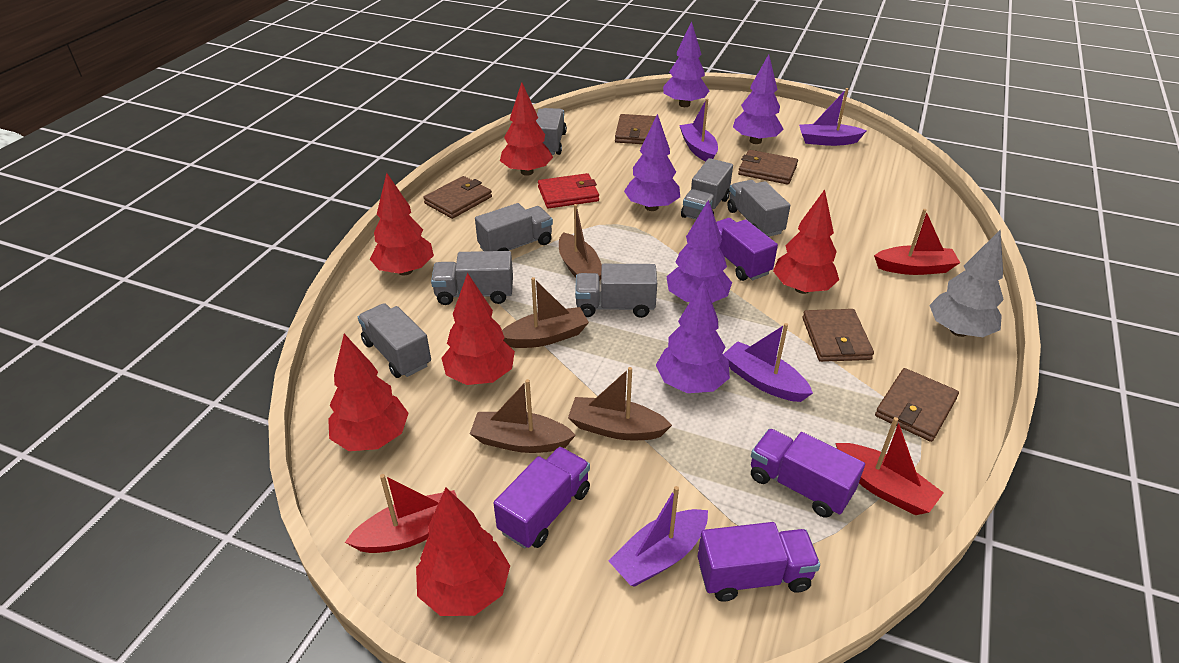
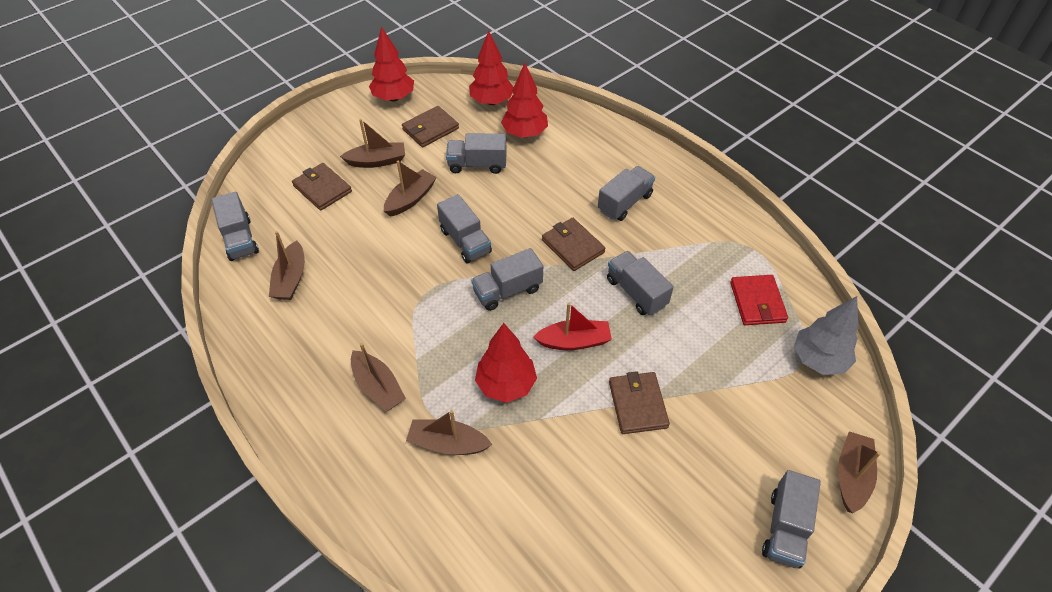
brown boat: [470,379,576,453] [502,277,589,348] [559,204,602,280] [568,367,672,440] = 4 -> [269,231,305,300] [340,119,405,168] [351,343,406,411] [384,160,437,217] [406,410,492,455] [838,431,881,513] = 6
brown wallet: [423,176,492,219] [615,114,656,144] [738,150,798,185] [802,309,874,362] [875,368,959,442] = 5 -> [292,163,352,210] [402,106,459,147] [542,218,605,271] [609,371,670,434] = 4
purple boat: [608,486,708,587] [679,99,718,162] [723,323,813,402] [799,88,866,146] = 4 -> none = 0
purple tree: [624,114,680,211] [656,281,730,393] [663,21,709,107] [666,200,732,303] [733,54,784,144] = 5 -> none = 0
purple truck: [493,447,590,549] [698,522,820,602] [716,218,778,281] [751,429,865,518] = 4 -> none = 0
red boat: [345,474,457,553] [835,417,944,515] [874,209,960,275] = 3 -> [533,303,612,350] = 1
red tree: [328,334,409,451] [370,173,434,275] [416,488,510,616] [441,273,515,385] [500,82,553,176] [773,190,839,294] = 6 -> [369,26,414,102] [469,30,514,105] [475,323,537,403] [501,63,548,138] = 4

